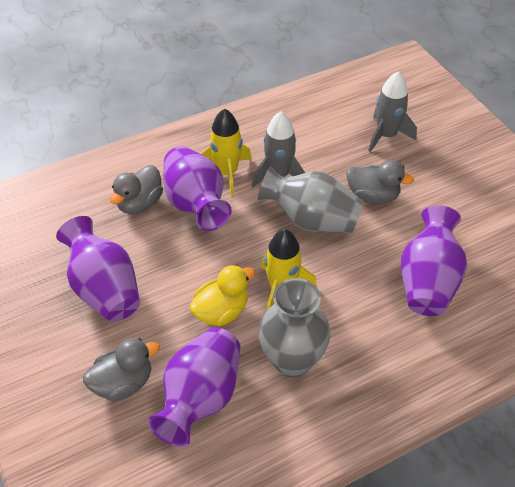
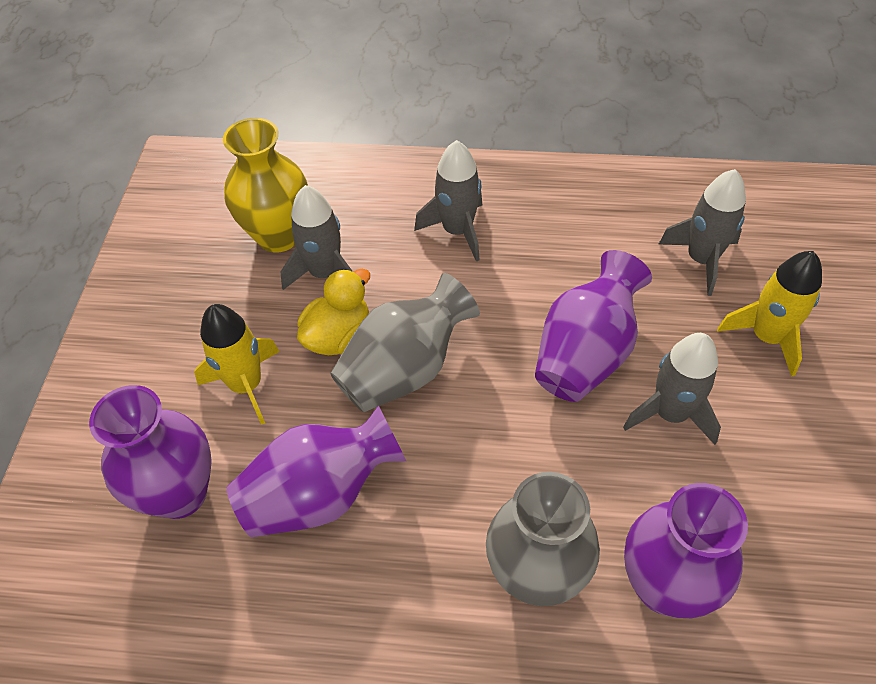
grey duck: [83,338,160,401] [110,165,163,214] [347,160,414,204] = 3 -> none = 0
grey rocket: [252,112,305,187] [368,71,417,152] = 2 -> [281,185,353,290] [414,140,482,262] [623,333,721,445] [658,169,746,296] = 4
yellow vase: none = 0 -> [223,118,308,253] = 1

